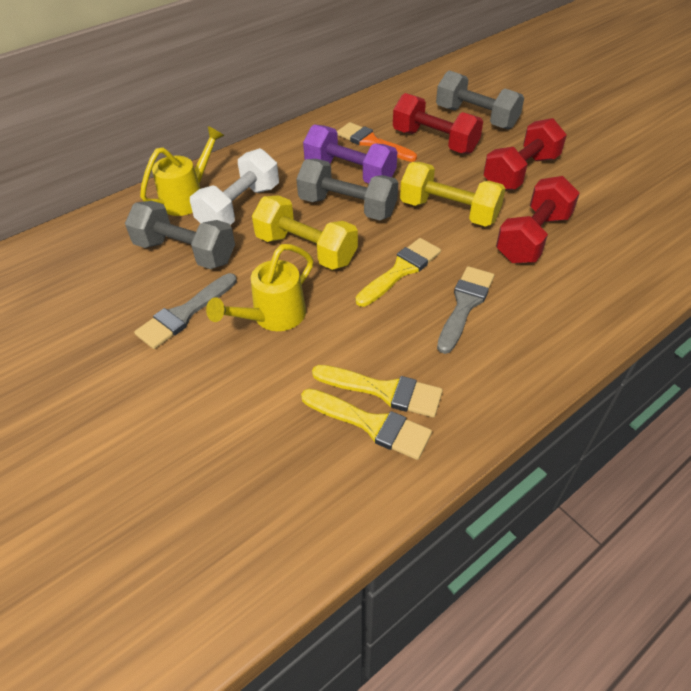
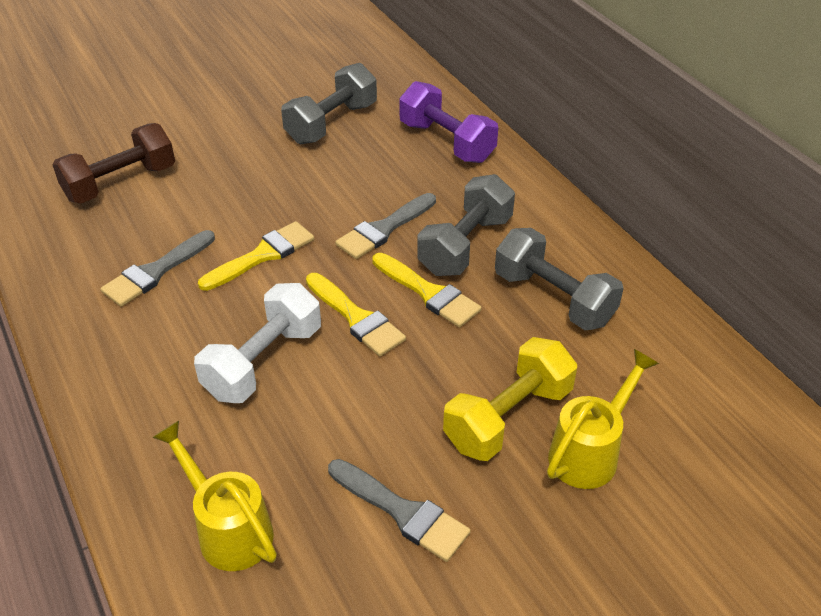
brown dumbbell: none = 0 -> [52,123,175,203] = 1
grey brush: [134,273,237,349] [437,266,494,354] = 2 -> [100,230,215,307] [328,459,471,562] [335,193,436,259] = 3
orange brush: [337,122,417,162] = 1 -> none = 0
red dumbbell: [393,93,483,154] [484,118,567,190] [496,176,580,263] = 3 -> none = 0
yellow dumbbell: [252,195,358,270] [400,162,506,227] = 2 -> [443,337,577,461] = 1

